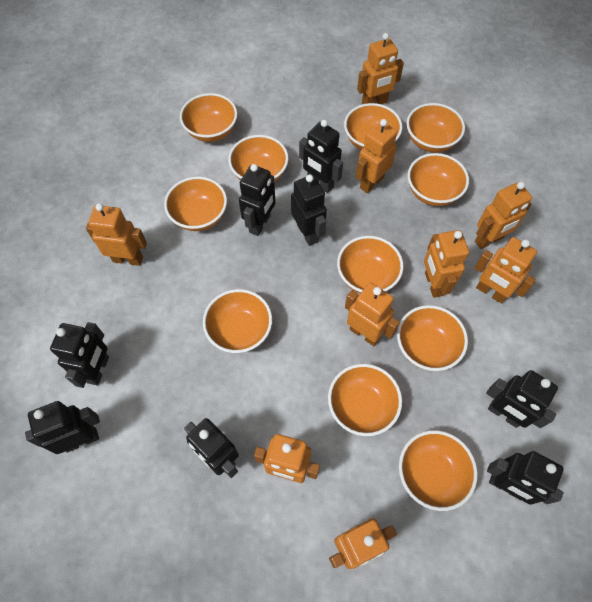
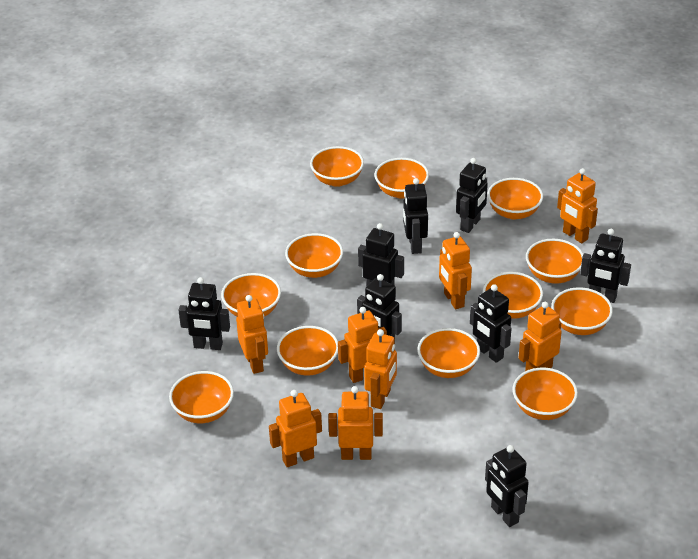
orange bowl: [164,176,227,231] [180,93,237,142] [203,289,272,353] [228,135,289,182] [328,364,402,436] [337,236,404,293] [344,103,402,150] [397,305,468,371] [399,430,478,511] [407,103,465,152] [408,153,469,206] = 11 -> [169,371,234,423] [221,273,281,317] [277,326,338,376] [285,233,343,278] [310,146,364,187] [374,158,429,198] [417,328,480,378] [483,272,543,319] [487,178,543,219] [512,368,578,420] [526,239,583,284] [551,287,613,335] = 12
orange robot: [86,203,147,266] [254,434,320,483] [329,518,397,569] [345,283,400,346] [356,119,397,193] [357,33,404,104] [424,230,469,298] [474,237,537,304] [475,182,532,249] = 9 -> [236,295,268,374] [269,390,322,467] [328,386,383,460] [338,307,387,383] [364,329,397,409] [439,232,472,309] [519,302,562,371] [557,168,598,243] = 8

